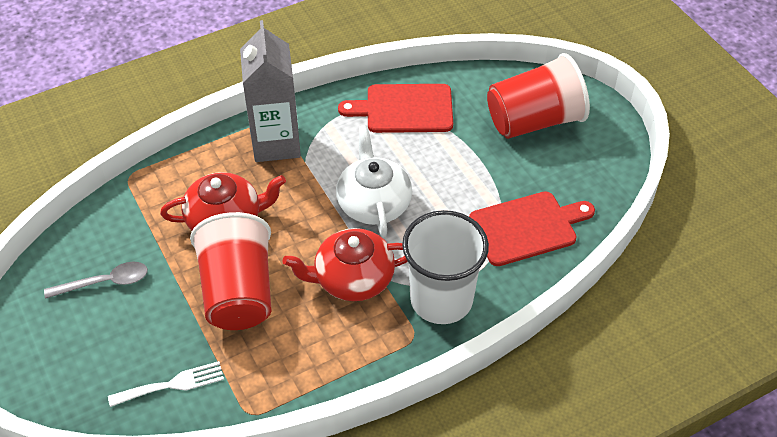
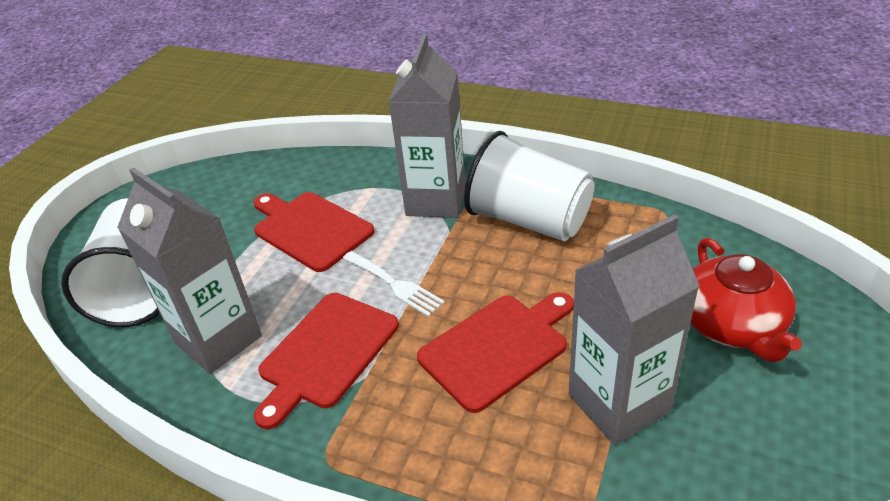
grey carton: [240,20,301,162] = 1 -> [117,167,262,374] [388,34,466,218] [569,214,700,445] = 3
grey spoon: [44,262,148,299] = 1 -> none = 0
red cup: [190,212,271,330] [487,53,590,139] = 2 -> none = 0
red cutting board: [338,84,453,133] [469,191,595,266] = 2 -> [254,192,375,272] [254,293,399,430] [417,292,574,413] = 3
red teapot: [160,172,286,231] [282,228,408,301] = 2 -> [691,238,802,363] = 1
white cup: [402,210,489,324] = 1 -> [61,198,160,327] [464,131,595,241] = 2
white teapot: [336,125,412,237] = 1 -> none = 0

